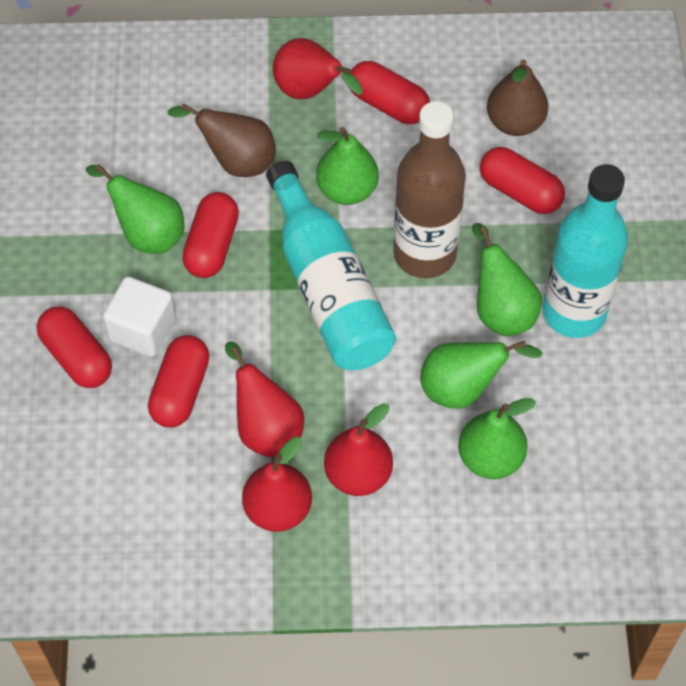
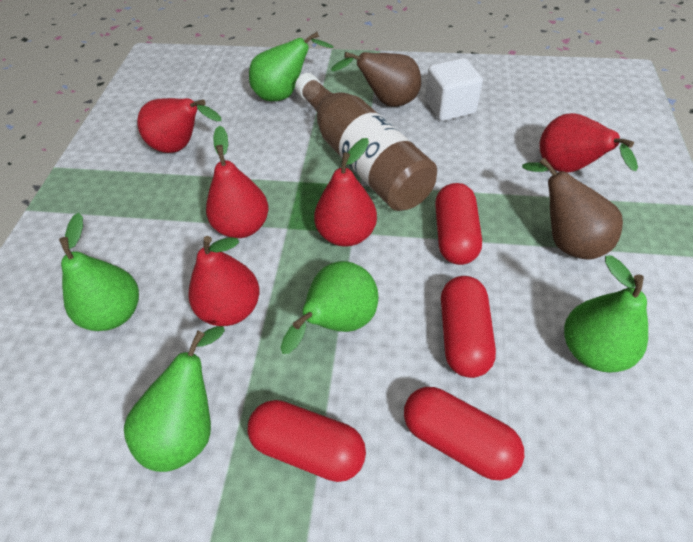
red capsule: [37,307,112,388] [148,335,209,427] [182,192,239,278] [351,61,430,124] [480,147,565,214] = 5 -> [247,400,366,482] [404,387,524,480] [435,183,482,265] [441,276,496,378] = 4
red pear: [225,342,304,457] [242,437,312,532] [273,38,363,99] [324,403,393,496] = 4 -> [137,98,222,153] [189,236,260,326] [206,126,268,238] [314,138,377,247] [539,113,638,172] = 5
turquoise bottle: [266,161,396,370] [542,164,628,338] = 2 -> none = 0

